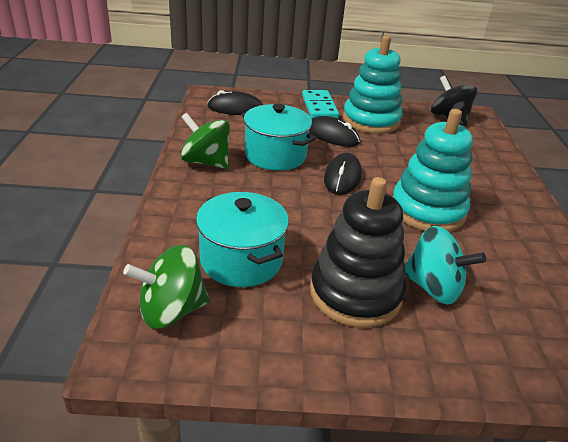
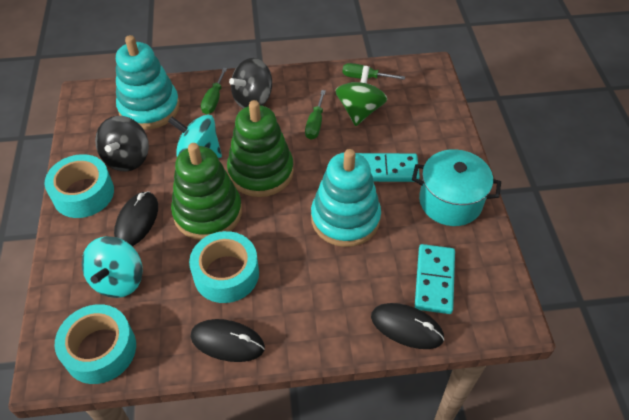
black spinning top: [431,76,477,126] = 1 -> [95,116,149,171] [229,58,272,109] = 2
black stacking toy: [310,177,406,328] = 1 -> none = 0
green screwdriver: none = 0 -> [201,68,227,114] [305,90,326,140] [342,63,405,80] = 3
green spinning top: [123,245,210,329] [181,113,230,169] = 2 -> [335,66,387,126] = 1
green stacking toy: none = 0 -> [171,143,242,240] [227,100,294,197] = 2
turquoise domino: [302,90,339,119] = 1 -> [357,153,420,182] [415,244,455,314] = 2
turquoise pot: [196,192,289,287] [241,104,316,171] = 2 -> [412,149,501,226] = 1
turquoise spinning top: [405,226,486,305] = 1 -> [82,236,143,298] [168,114,222,158] = 2
turquoise tape: none = 0 -> [44,154,114,218] [55,304,136,384] [189,231,259,303] = 3

